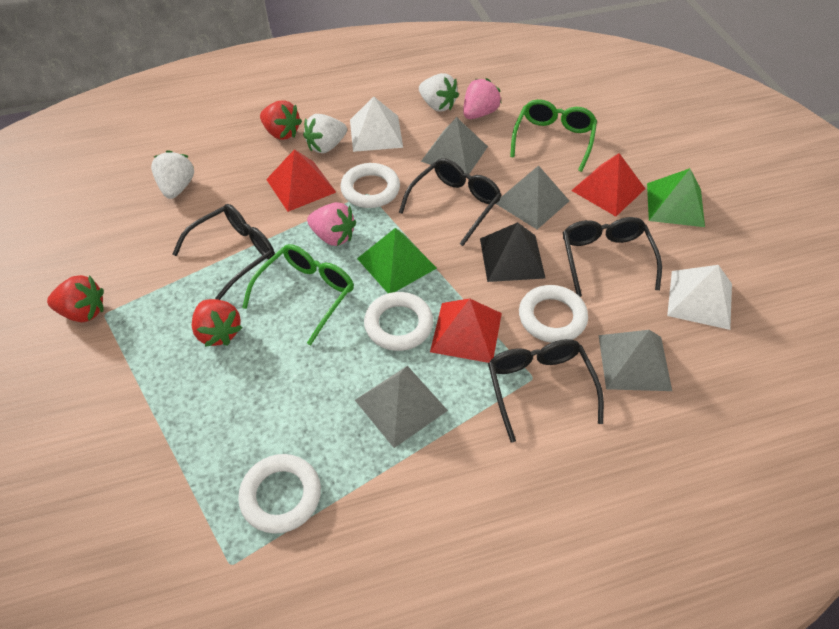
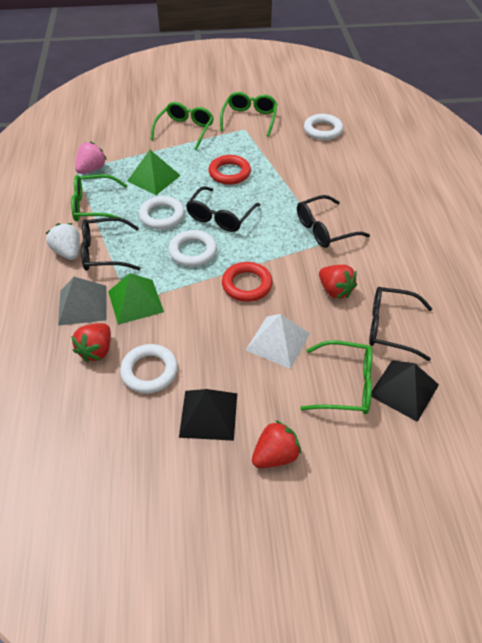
black pyramid: [480,222,545,282] = 1 -> [179,389,237,441] [371,360,439,422] = 2
green glasses: [242,244,354,345] [510,99,597,172] = 2 -> [71,174,128,221] [150,102,214,151] [220,92,277,137] [300,340,373,414] = 4
grey pyramid: [355,366,448,448] [421,117,488,174] [496,165,569,229] [599,330,672,391] = 4 -> [58,277,107,326] = 1
pink strawberry: [307,202,356,246] [463,78,501,119] = 2 -> [75,142,107,174] = 1
red pyramid: [266,149,336,212] [430,298,502,363] [571,153,645,216] = 3 -> none = 0
red ring: none = 0 -> [208,155,251,185] [222,262,273,302] = 2
white pyramid: [350,97,403,152] [667,265,732,330] = 2 -> [246,314,310,369] = 1
white strawberry: [151,150,194,199] [303,114,347,153] [419,73,459,111] = 3 -> [46,223,80,260] = 1

